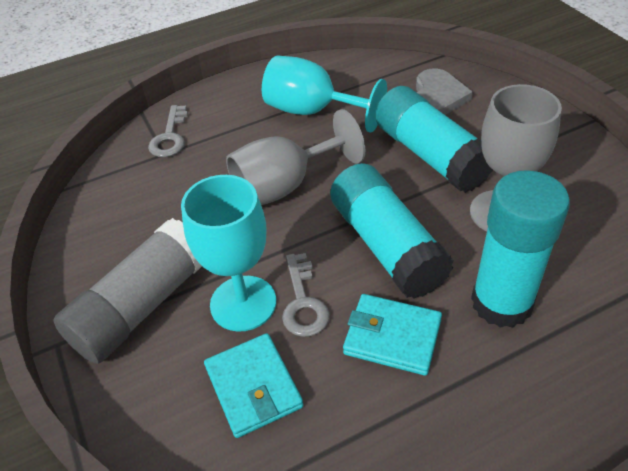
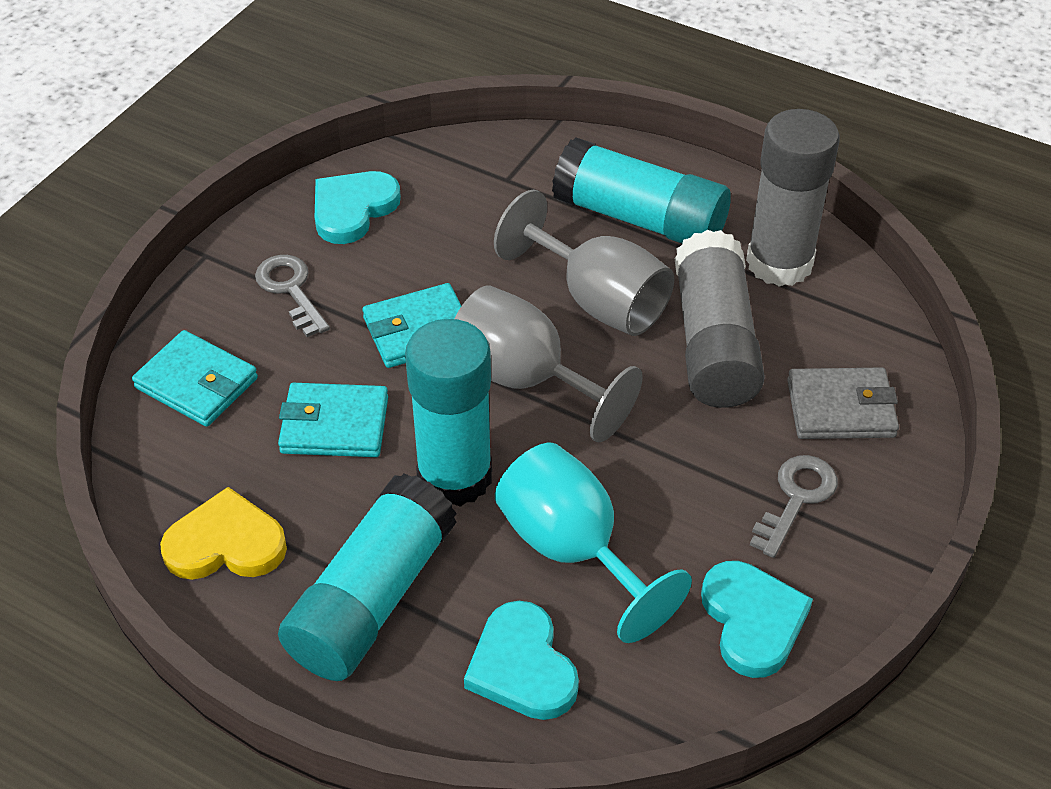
grey glue stick: [53,218,202,364] = 1 -> [674,230,765,408] [746,109,840,287] = 2
grey heart: [416,68,473,115] = 1 -> none = 0
grey wallet: none = 0 -> [787,367,899,439] = 1
turquoise goblet: [181,175,276,332] [262,55,387,133] = 2 -> [495,443,692,643] = 1
turquoise heart: none = 0 -> [315,171,401,244] [464,601,579,720] [701,561,813,678] = 3
turquoise wallet: [204,333,303,438] [343,294,442,376] = 2 -> [132,330,258,427] [278,383,388,457] [362,283,461,368] = 3
yellow heart: none = 0 -> [160,487,287,580] = 1

